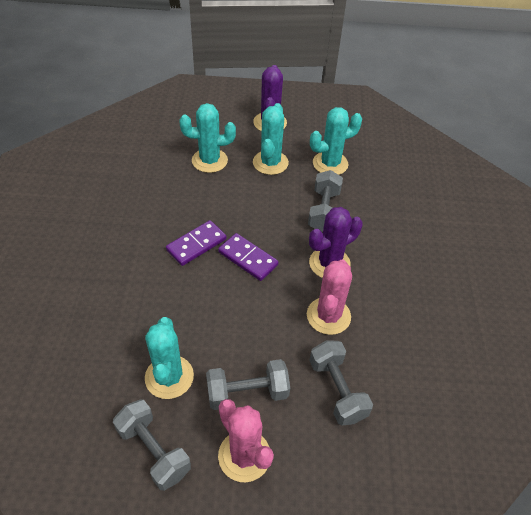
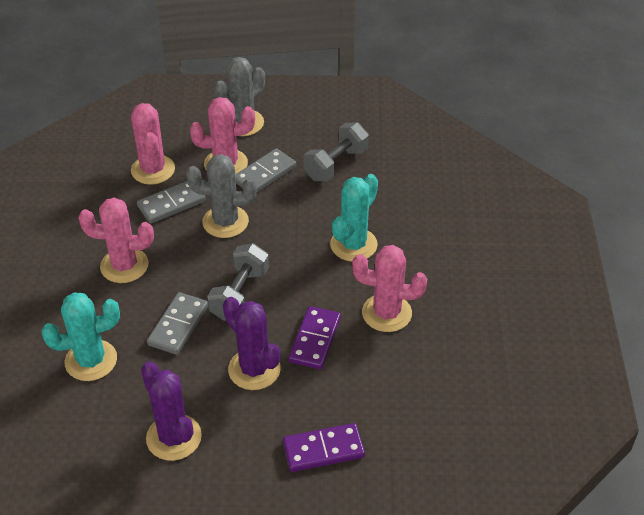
grey cactus: none = 0 -> [186,154,257,238] [214,57,265,136] = 2
grey domino: none = 0 -> [137,181,206,224] [147,292,208,355] [235,148,296,192] = 3
grey dumbbell: [113,400,191,491] [206,359,290,410] [308,170,343,232] [309,341,373,425] = 4 -> [207,243,269,321] [304,122,369,181] = 2
pink cactus: [218,399,274,482] [307,259,352,335] = 2 -> [78,197,154,283] [131,103,175,185] [190,97,255,174] [352,245,427,332] = 4
turquoise cactus: [145,317,194,399] [179,103,236,173] [253,103,289,175] [310,107,362,175] = 4 -> [41,292,120,381] [330,174,378,261] = 2

